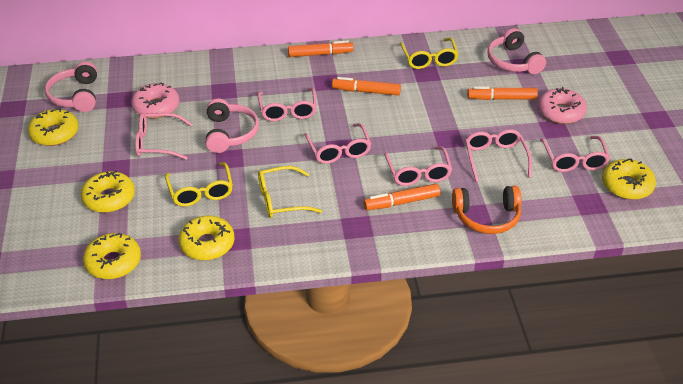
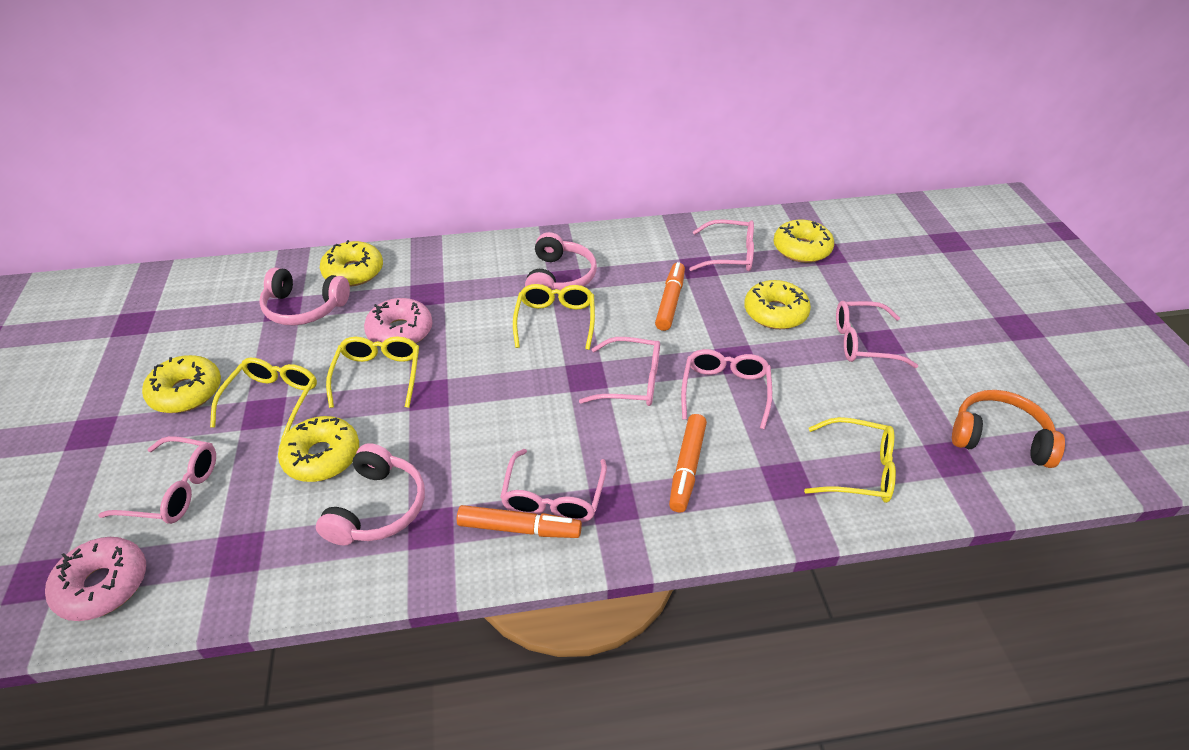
orange marker: [288,40,354,57] [332,77,401,96] [363,184,440,210] [467,87,538,100] = 4 -> [457,505,582,538] [655,262,685,331] [669,414,707,512] = 3
yellow glasses: [165,162,233,207] [258,166,322,218] [399,38,459,69] = 3 -> [210,358,317,440] [326,336,419,408] [513,284,595,350] [804,417,896,503] = 4

